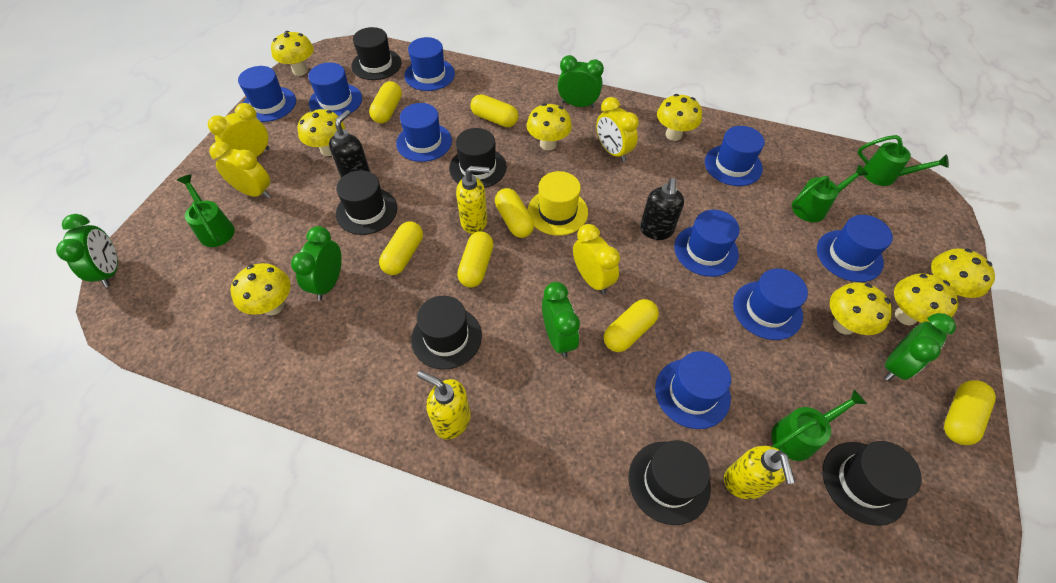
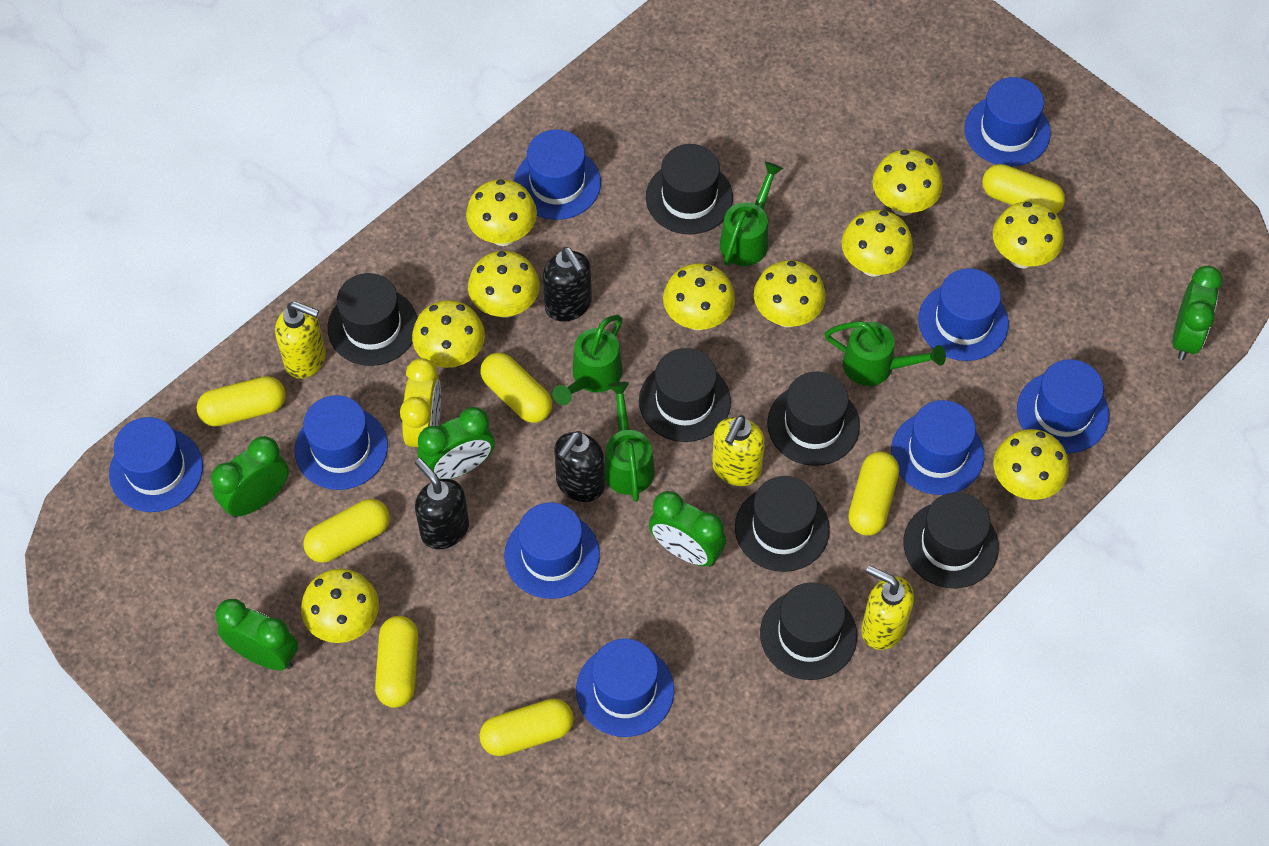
black hat: [336,170,397,235] [351,27,402,80] [411,296,482,370] [449,128,507,188] [629,440,711,525] [822,441,922,526] = 6 -> [327,273,417,366] [639,348,731,442] [646,144,733,234] [735,476,830,572] [760,582,857,680] [767,371,860,466] [904,492,999,588] = 7
black soap dispenser: [329,110,370,178] [640,178,684,240] = 2 -> [415,458,469,549] [543,247,592,322] [554,431,605,502] = 3
yellow clock: [208,103,270,157] [209,141,271,198] [573,224,620,294] [596,97,639,162] = 4 -> [400,358,441,447] = 1
yellow hat: [528,171,588,236] = 1 -> none = 0
yellow mushroom: [230,263,291,315] [271,31,314,76] [298,109,345,156] [527,103,572,151] [657,94,702,141] [830,282,893,335] [894,273,958,325] [931,249,995,298] = 8 -> [301,569,379,643] [412,300,485,368] [466,179,537,246] [468,251,540,318] [663,263,735,330] [754,260,826,327] [842,210,913,277] [872,149,943,216] [993,202,1064,268] [993,429,1069,500] = 10

